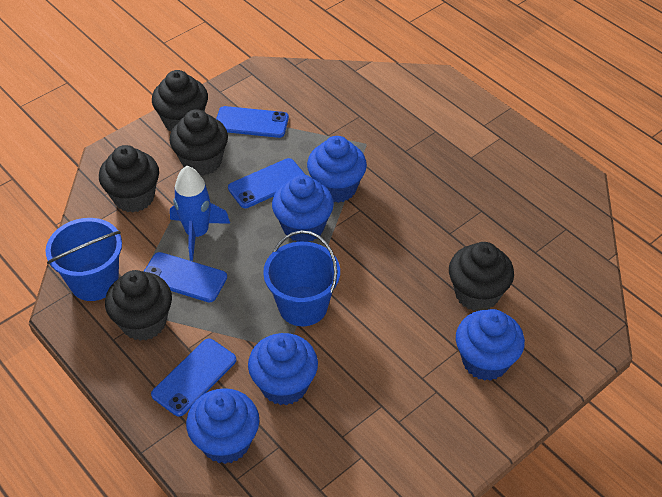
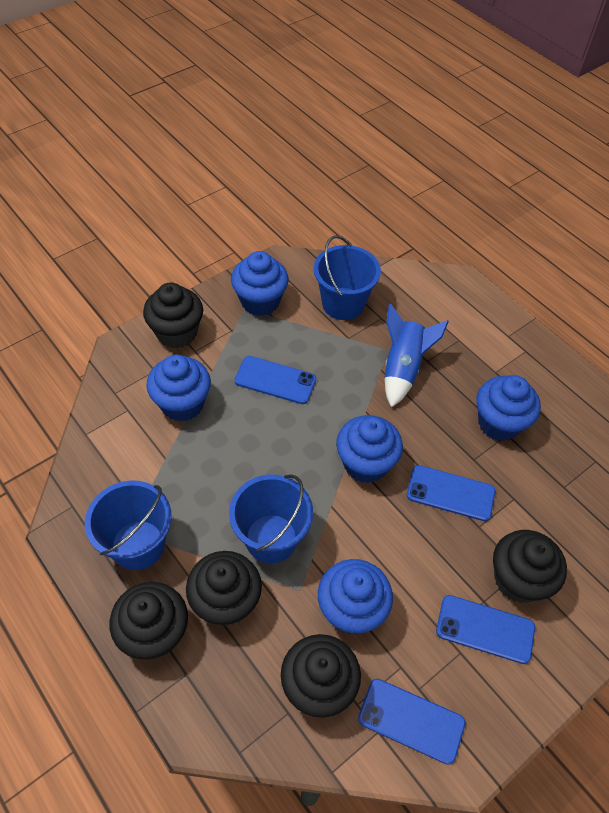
blue bucket: [45,218,122,301] [263,231,340,326] = 2 -> [85,480,172,570] [229,474,313,563] [314,235,381,320] = 3

